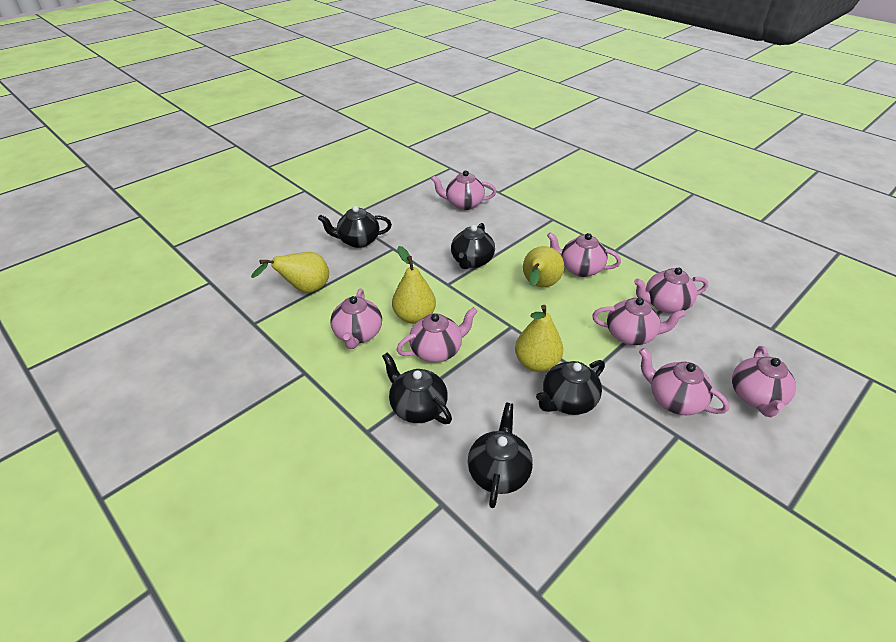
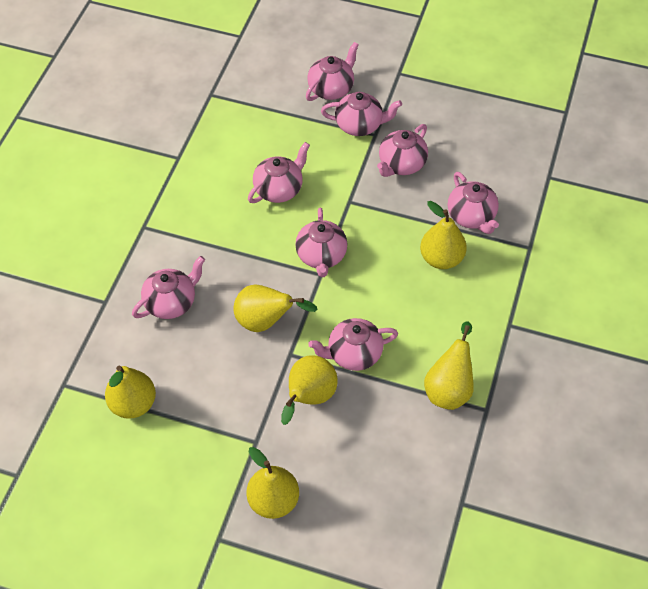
black teapot: [318,206,392,248] [382,352,452,424] [451,223,495,269] [468,403,533,508] [536,360,605,415] = 5 -> none = 0
yellow pear: [251,252,329,293] [392,246,436,324] [515,305,563,372] [523,246,564,287] = 4 -> [105,366,156,419] [233,284,318,332] [247,447,299,519] [281,355,337,425] [420,201,467,269] [424,322,474,410] = 6

